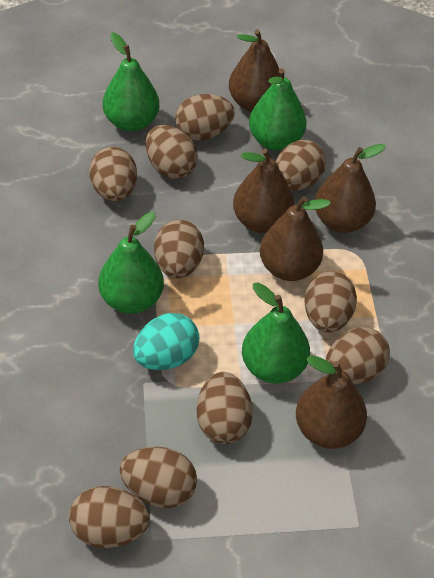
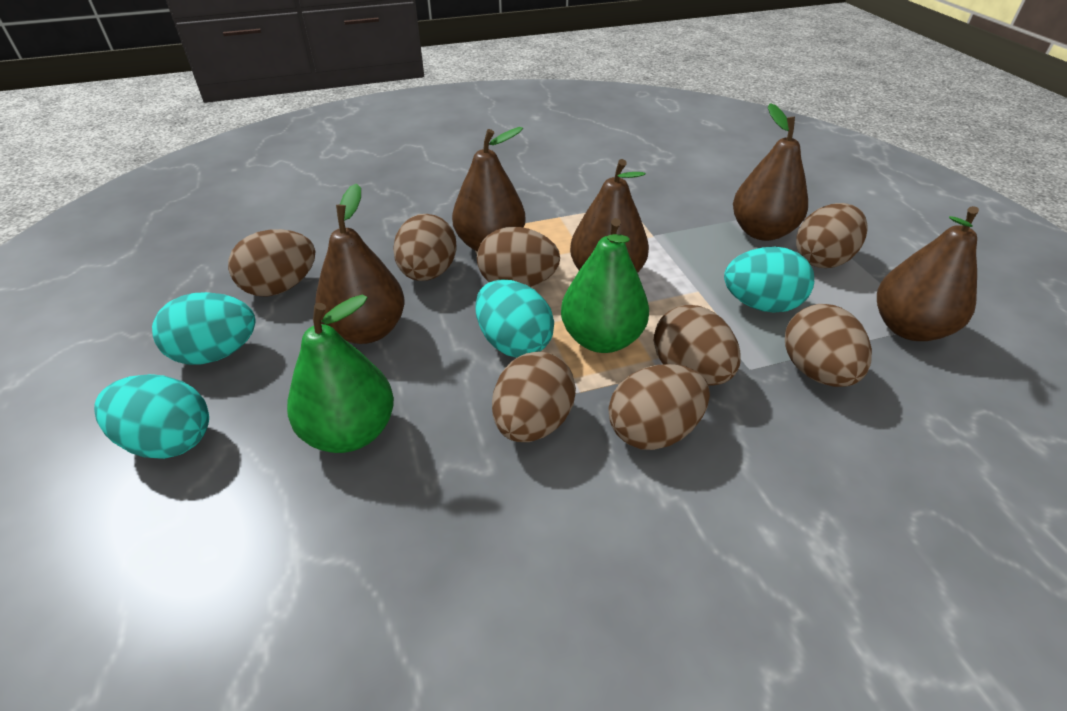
brown egg: [69,486,150,548] [89,147,137,202] [120,447,197,508] [146,125,198,179] [154,220,204,279] [175,94,235,141] [197,372,253,444] [276,140,326,191] [304,271,357,333] [326,327,390,384] = 10 -> [228,229,315,297] [393,214,457,281] [477,227,560,287] [492,351,576,442] [609,364,710,450] [654,305,741,386] [785,304,872,387] [796,203,868,268] = 8
green pear: [98,212,164,314] [103,33,160,132] [242,282,310,384] [249,68,307,151] = 4 -> [287,294,394,453] [561,218,649,353] = 2
turquoise egg: [133,313,199,370] = 1 -> [94,374,209,459] [152,292,256,365] [475,280,554,357] [724,247,814,312] = 4

